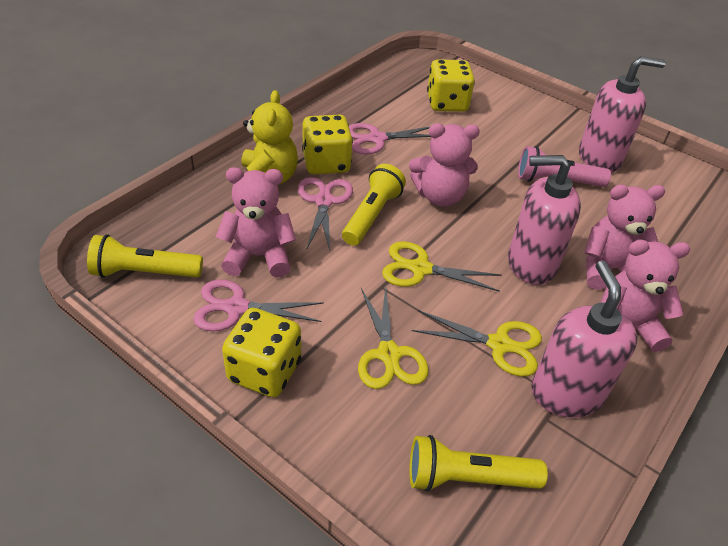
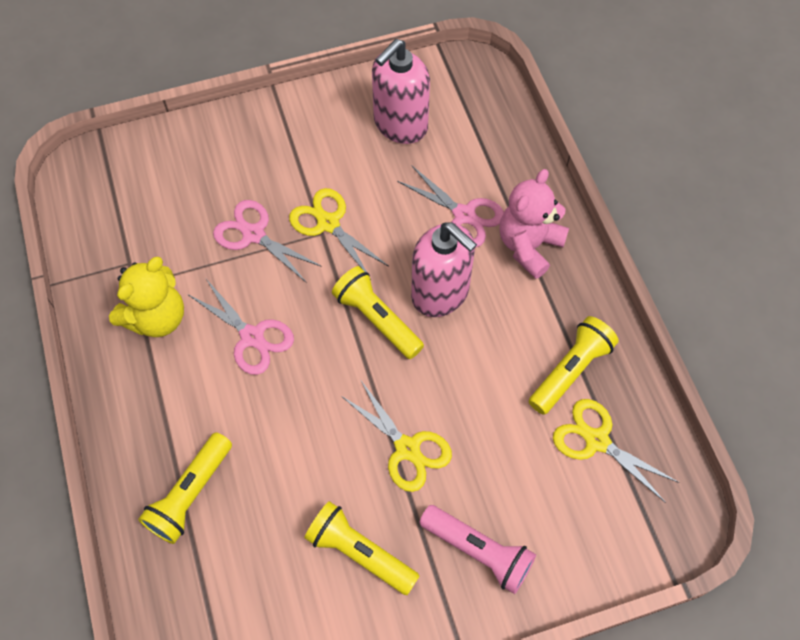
pink soap dispenser: [508,155,581,285] [531,261,638,418] [579,56,666,173] = 3 -> [372,39,430,144] [411,222,477,317] = 2
pink teddy bear: [216,167,296,278] [409,123,480,207] [584,184,665,290] [600,240,690,352] = 4 -> [499,169,569,279] = 1
yellow dice: [222,308,301,397] [302,115,353,175] [427,59,475,112] = 3 -> none = 0
yellow flashlight: [87,234,203,278] [342,164,406,246] [409,435,548,492] = 3 -> [138,432,232,544] [304,501,419,595] [332,266,424,359] [529,316,619,415] = 4

